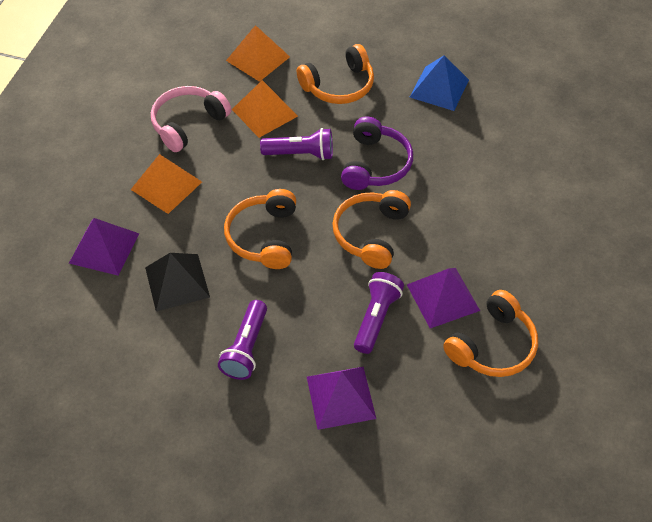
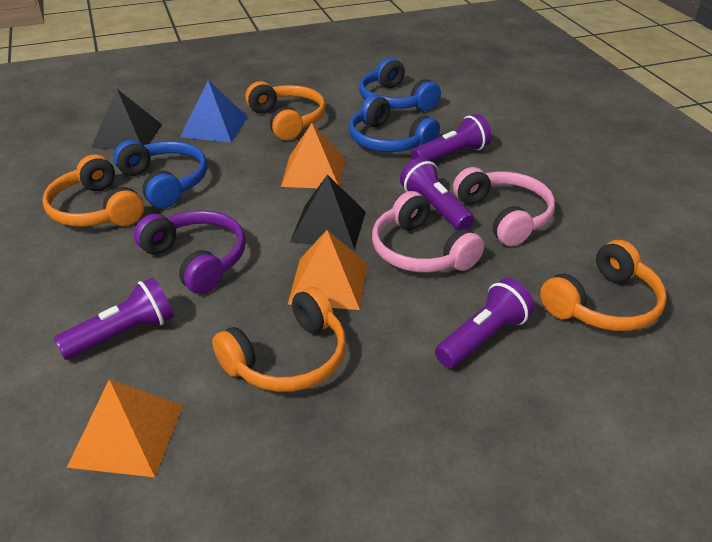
black pyramid: [145,253,210,311] = 1 -> [91,89,162,149] [290,175,366,249] = 2
blue headphones: none = 0 -> [113,140,207,208] [349,95,440,152] [359,58,441,111] = 3
pink headphones: [151,86,231,152] = 1 -> [372,191,484,273] [453,167,555,246] = 2
purple flashlight: [218,300,267,380] [260,128,333,160] [354,272,404,354] = 3 -> [54,277,174,360] [400,157,474,231] [411,114,492,162] [435,278,534,368] = 4
purple pyramid: [69,218,139,276] [307,367,376,430] [407,268,480,328] = 3 -> none = 0

